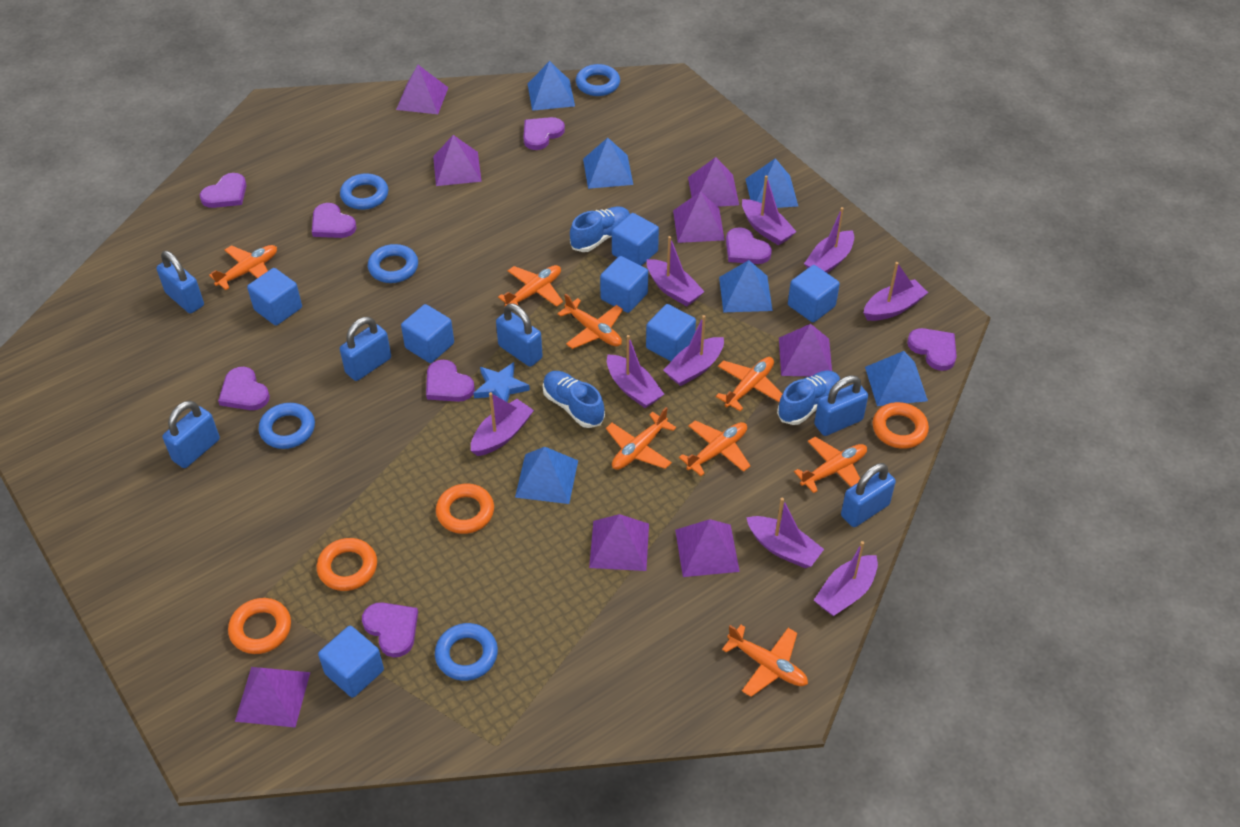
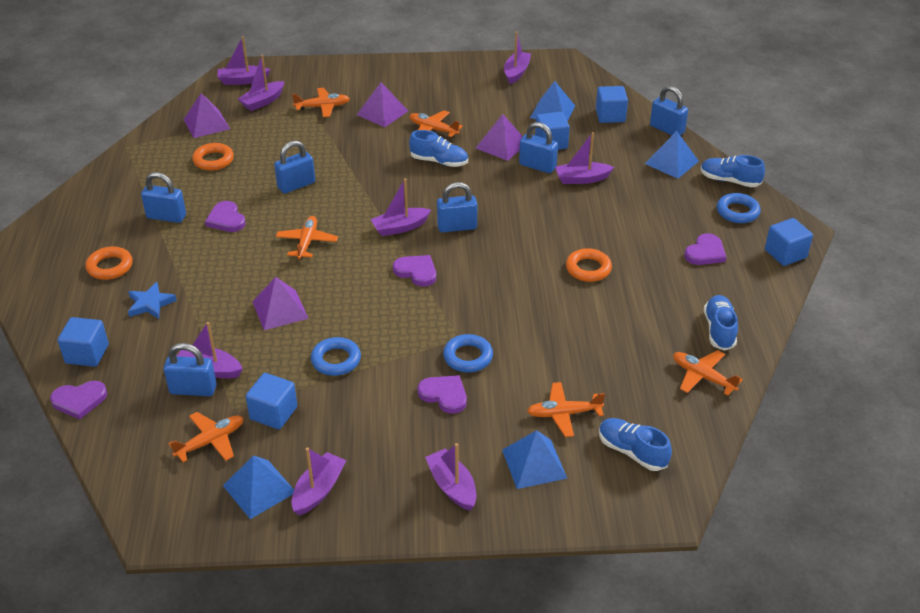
blue cube: [247,268,302,326] [318,626,384,698] [401,304,454,363] [600,256,648,313] [612,213,659,266] [646,304,696,361] [788,265,840,322] = 7 -> [58,317,109,367] [246,373,297,429] [535,112,570,150] [596,86,628,123] [765,218,813,266] = 5
blue pyramid: [515,447,578,504] [528,61,575,111] [583,138,633,189] [719,260,773,312] [745,158,798,208] [865,351,928,406] = 6 -> [223,455,294,519] [502,430,567,489] [530,81,575,121] [645,131,699,179] = 4
blue ring: [259,403,315,449] [340,173,388,210] [368,244,418,283] [435,623,498,681] [576,64,620,96] = 5 -> [311,337,361,376] [443,334,493,372] [717,193,761,223] = 3
blue shoe: [543,371,605,428] [570,206,630,252] [777,370,840,425] = 3 -> [409,130,468,167] [599,418,672,471] [701,155,765,187] [704,295,738,351] = 4
orange plane: [209,245,277,290] [498,265,563,307] [557,294,623,349] [606,407,676,470] [679,420,750,476] [716,357,782,411] [722,625,808,697] [794,437,867,493] = 8 -> [169,412,243,462] [276,216,338,259] [292,88,350,117] [410,110,463,137] [527,382,605,437] [673,350,743,396] = 6
orange ring: [228,598,291,654] [317,538,377,591] [436,484,494,534] [873,402,929,449] = 4 -> [86,246,132,280] [192,143,234,171] [566,248,612,282] = 3
purple boat: [471,392,534,456] [607,335,664,408] [647,236,705,307] [663,315,724,386] [742,175,797,246] [746,498,824,568] [804,207,854,273] [814,541,878,616] [863,262,928,321] = 9 -> [177,322,243,378] [217,36,270,85] [238,55,284,111] [291,447,346,516] [371,179,431,236] [425,443,477,511] [504,32,531,84] [555,132,614,184] = 8
purple heart: [200,173,246,208] [218,367,270,410] [312,203,357,238] [362,602,418,658] [426,360,475,402] [523,117,565,150] [726,227,772,264] [907,328,957,371] = 8 -> [50,381,107,419] [205,201,246,232] [393,255,436,286] [418,375,467,414] [684,233,726,265] = 5
purple pyramid: [235,667,310,727] [396,65,449,114] [433,135,482,186] [589,514,649,571] [673,191,725,243] [675,519,740,577] [688,157,739,207] [779,324,832,376] = 8 -> [183,93,230,138] [252,277,309,330] [357,82,408,127] [476,114,523,161] = 4

